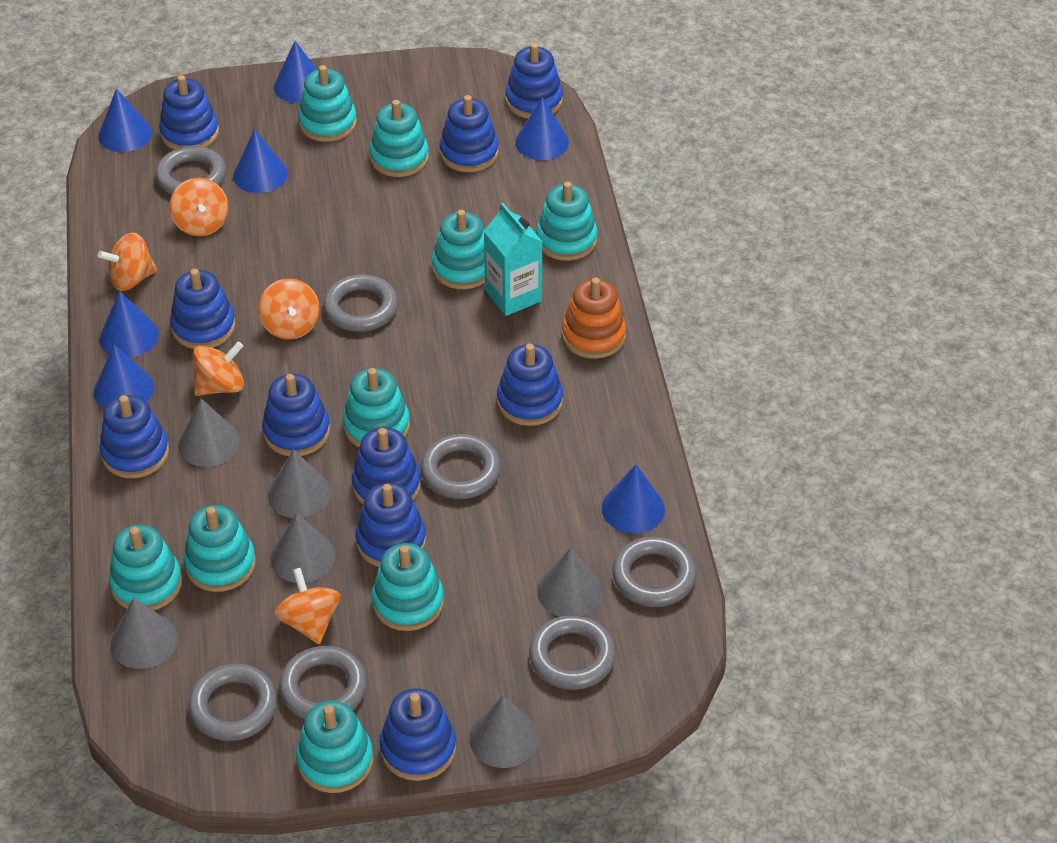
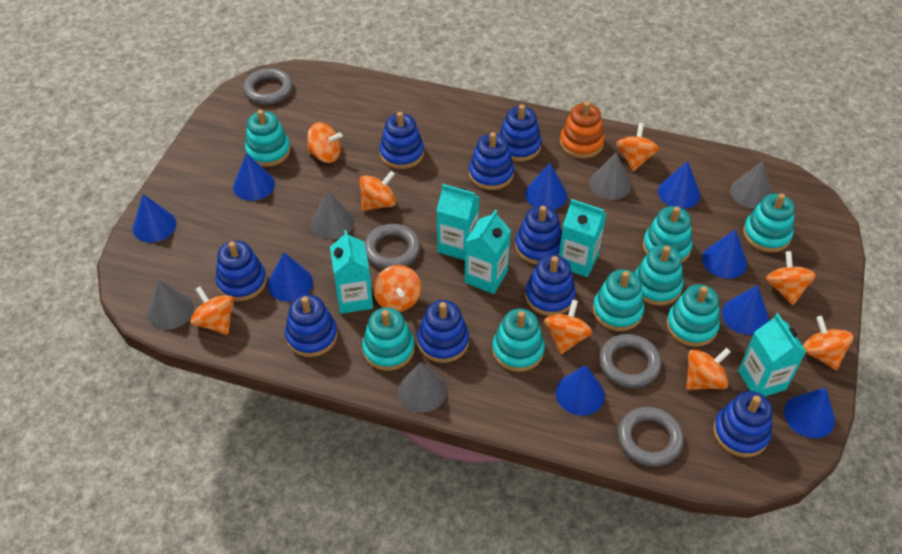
blue cone: [94,344,154,409] [98,89,152,152] [99,291,159,358] [233,129,288,193] [274,41,317,103] [515,97,569,160] [602,464,665,534] = 7 -> [133,194,176,243] [233,153,275,201] [268,253,313,302] [525,163,567,210] [556,365,605,416] [658,161,700,209] [702,230,747,279] [722,285,769,335] [784,388,835,438] = 9
blue stacking toy: [99,395,169,479] [159,75,219,150] [170,269,236,349] [262,374,330,456] [352,427,421,504] [355,483,426,567] [379,688,456,781] [439,95,499,172] [497,344,563,426] [505,43,563,118] = 10 -> [216,241,267,301] [285,294,338,357] [379,112,424,169] [417,300,469,363] [469,132,514,190] [499,104,542,162] [515,206,562,265] [525,255,576,316] [713,391,772,457] = 9
grey cone: [110,598,178,669] [178,398,240,467] [268,449,331,518] [270,513,335,583] [469,696,539,768] [537,547,603,616] = 6 -> [147,280,194,330] [311,191,354,239] [398,362,447,413] [589,152,631,200] [730,161,772,209] = 5
grey ring: [156,146,226,195] [188,664,277,741] [279,646,367,719] [323,274,398,332] [420,434,501,499] [529,615,616,690] [612,537,696,607] = 7 -> [243,68,293,105] [365,224,420,269] [599,334,661,388] [618,407,684,467] = 4
orange spinning top: [98,232,157,291] [169,178,229,236] [193,341,244,396] [258,278,320,340] [274,567,341,644] = 5 -> [190,287,234,335] [307,122,342,163] [360,171,396,211] [373,265,421,312] [544,300,592,354] [616,123,659,172] [686,348,731,390] [766,251,816,305] [803,316,854,370] = 9
turquoise carton: [484,203,543,316] = 1 -> [330,230,373,314] [436,184,480,260] [465,209,511,294] [559,199,607,277] [738,313,806,396] = 5
turquoise stacking toy: [109,525,182,610] [183,505,256,592] [296,700,373,793] [298,65,357,142] [342,368,410,447] [369,100,429,177] [371,543,444,631] [432,210,485,289] [536,182,597,261] = 9 -> [245,110,291,167] [362,308,415,371] [492,309,545,372] [593,269,644,331] [635,245,683,306] [643,206,693,262] [666,284,720,347] [743,193,795,253] = 8

